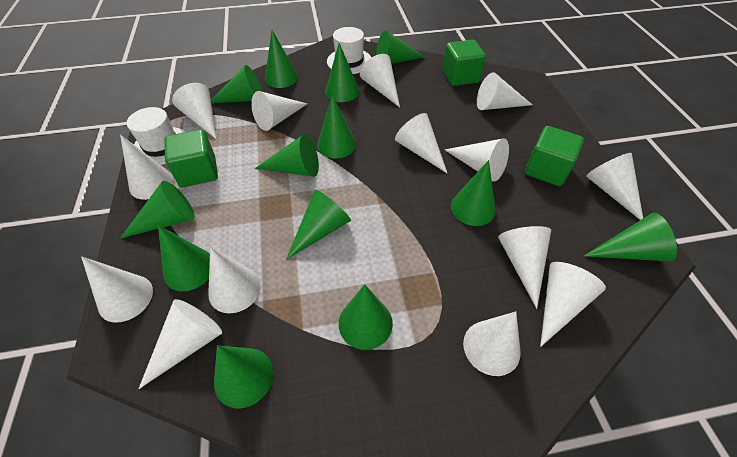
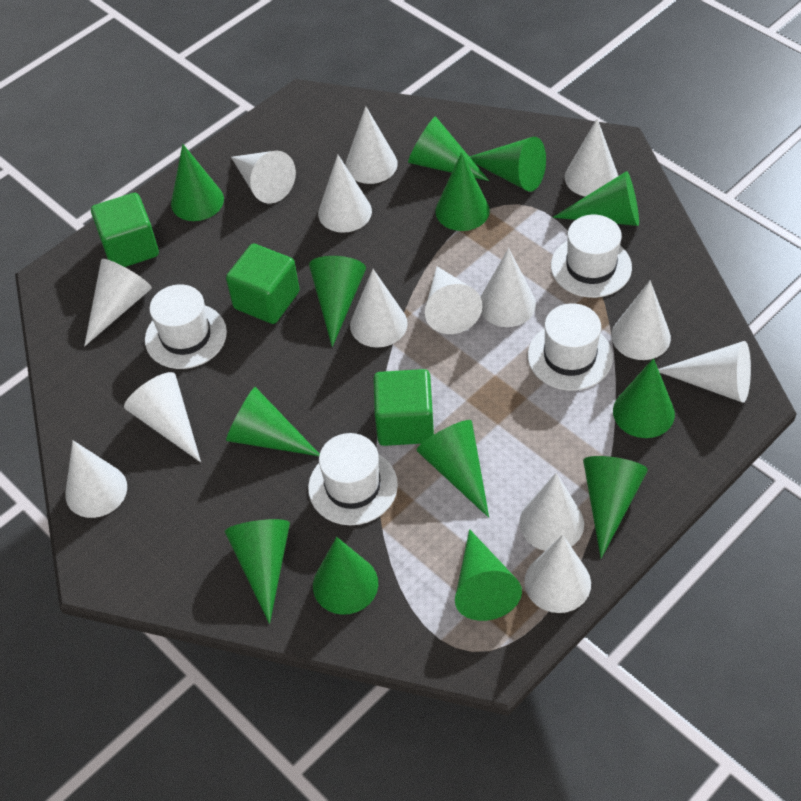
white hat: [127,107,185,165] [327,27,372,74] = 2 -> [145,284,227,369] [308,433,398,525] [528,303,613,391] [551,215,632,298] = 4

